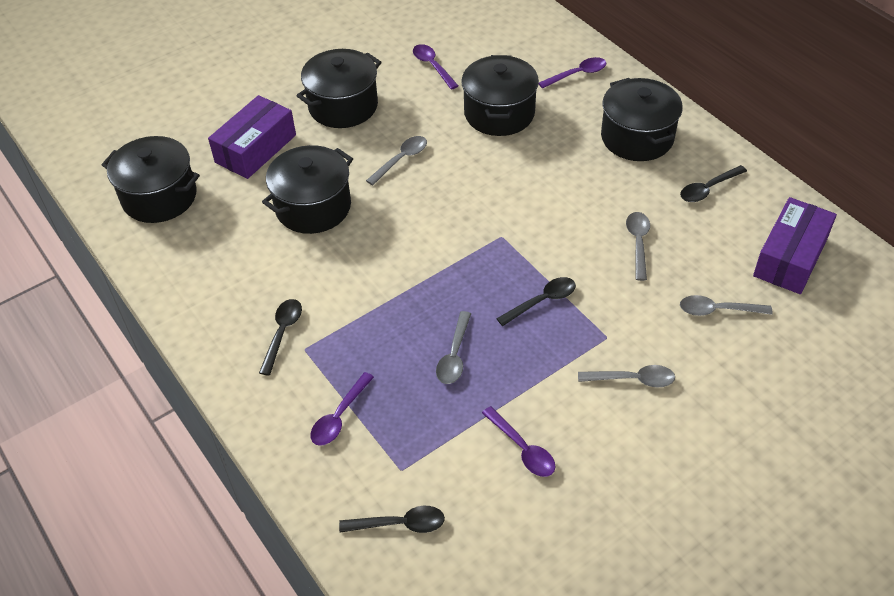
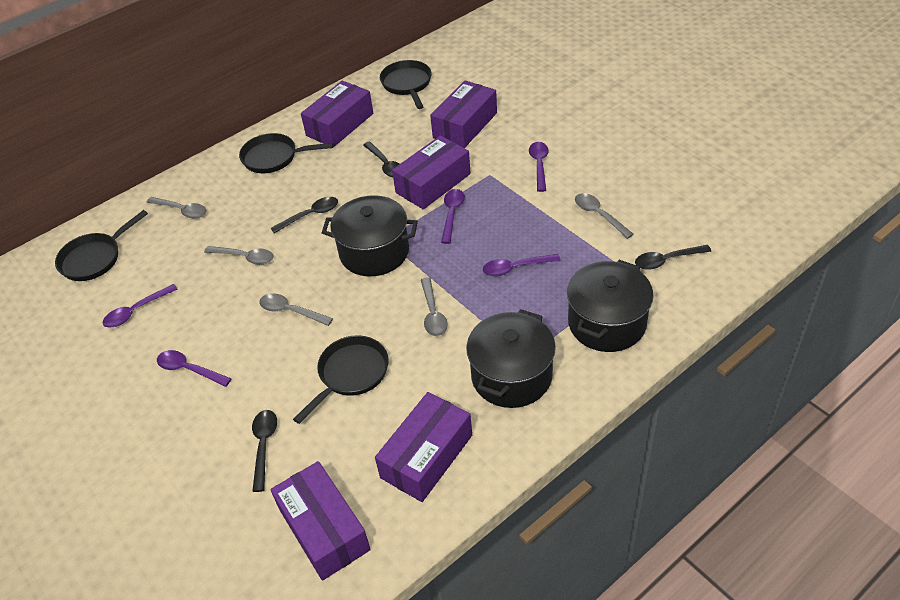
black pan: none = 0 -> [55,210,148,281] [239,133,333,173] [293,335,389,424] [380,60,432,109] = 4
black pot: [102,136,200,223] [262,145,353,234] [296,49,382,128] [461,55,539,136] [601,78,683,161] = 5 -> [322,195,418,276] [466,309,556,408] [567,260,653,352] = 3
purple box: [208,95,296,179] [753,197,837,294] = 2 -> [271,461,371,581] [301,81,373,147] [375,392,472,502] [392,135,471,209] [430,80,497,148] = 5
purple spoon: [310,372,374,446] [413,44,458,90] [482,406,555,477] [539,57,606,89] = 4 -> [103,284,178,327] [157,350,231,387] [441,189,465,244] [483,254,561,276] [529,142,549,192] = 5

